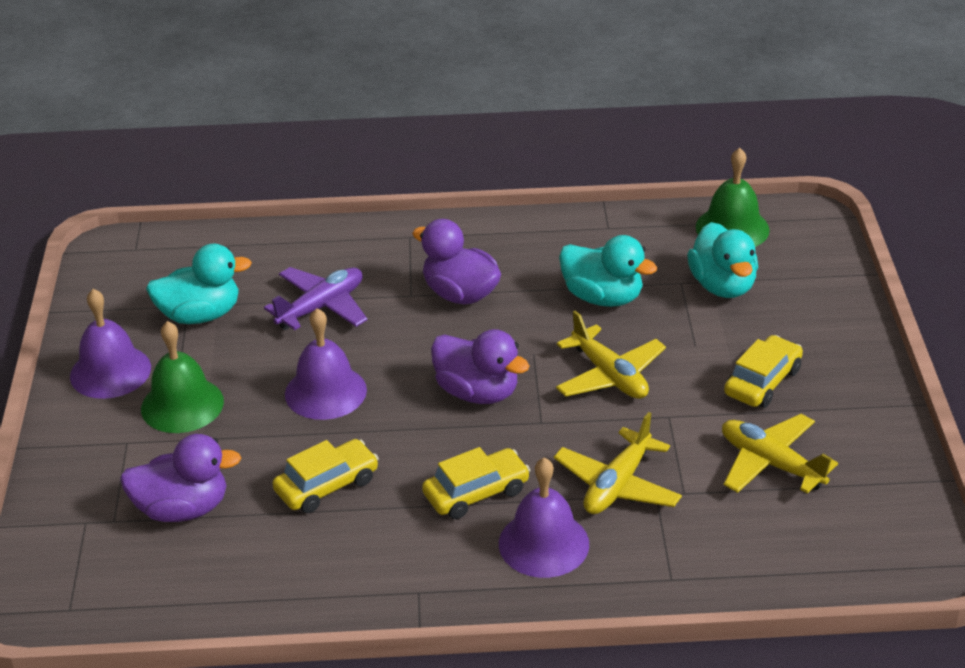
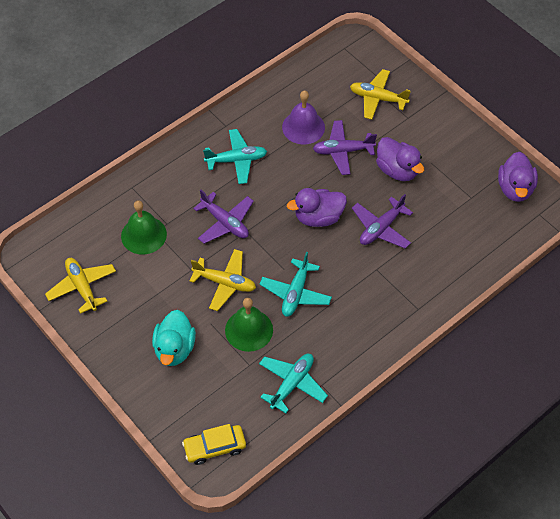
purple bell: [70,289,151,399] [285,308,367,420] [499,457,589,578] = 3 -> [282,91,325,144] = 1
purple plane: [264,267,368,330] = 1 -> [193,190,254,244] [313,120,377,175] [352,194,413,249] = 3
turquoise duck: [146,244,252,324] [559,235,657,307] [687,222,758,298] = 3 -> [152,310,196,366] = 1
turquoise plane: none = 0 -> [203,129,267,184] [259,354,328,413] [260,252,332,317] = 3
yellow car: [272,439,379,513] [422,447,530,519] [724,335,803,408] = 3 -> [182,424,246,465] = 1

